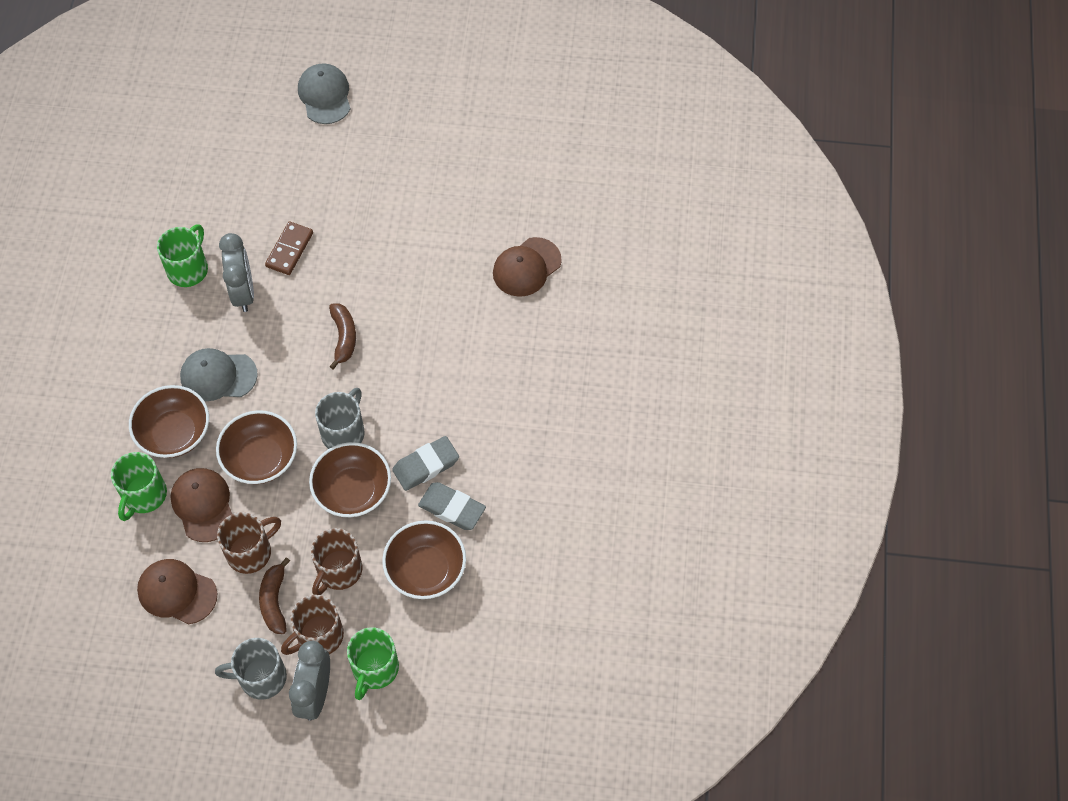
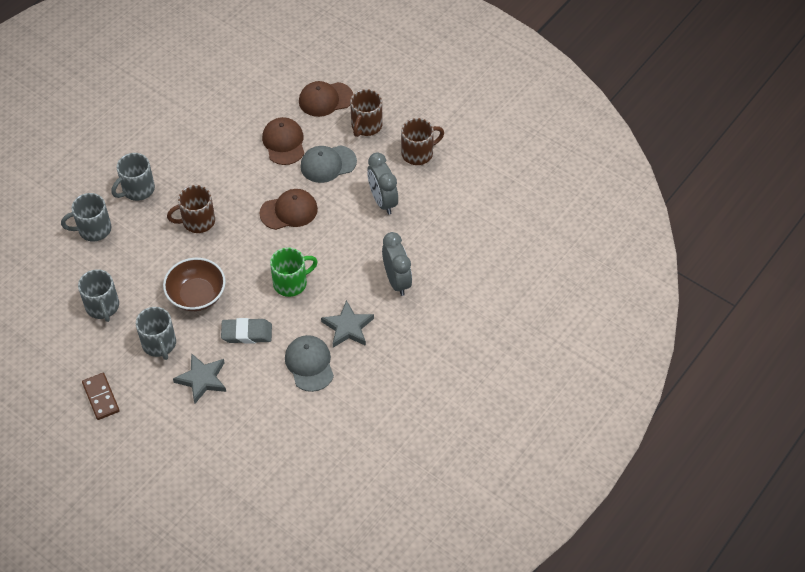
brown banana: [259,557,290,634] [329,303,356,369] = 2 -> none = 0
brown bowl: [129,385,209,458] [216,410,297,484] [309,442,391,517] [382,520,466,599] = 4 -> [163,258,226,311] = 1
green mug: [111,452,167,521] [157,224,208,287] [347,627,399,700] = 3 -> [270,247,318,297] = 1
grey eraser: [392,436,459,491] [418,482,486,530] = 2 -> [221,318,272,344] = 1
grey mug: [215,638,287,700] [315,388,365,449] = 2 -> [61,193,111,241] [78,269,119,322] [112,153,155,201] [136,307,176,360] = 4
grey star: none = 0 -> [173,353,226,404] [321,300,374,348] = 2

